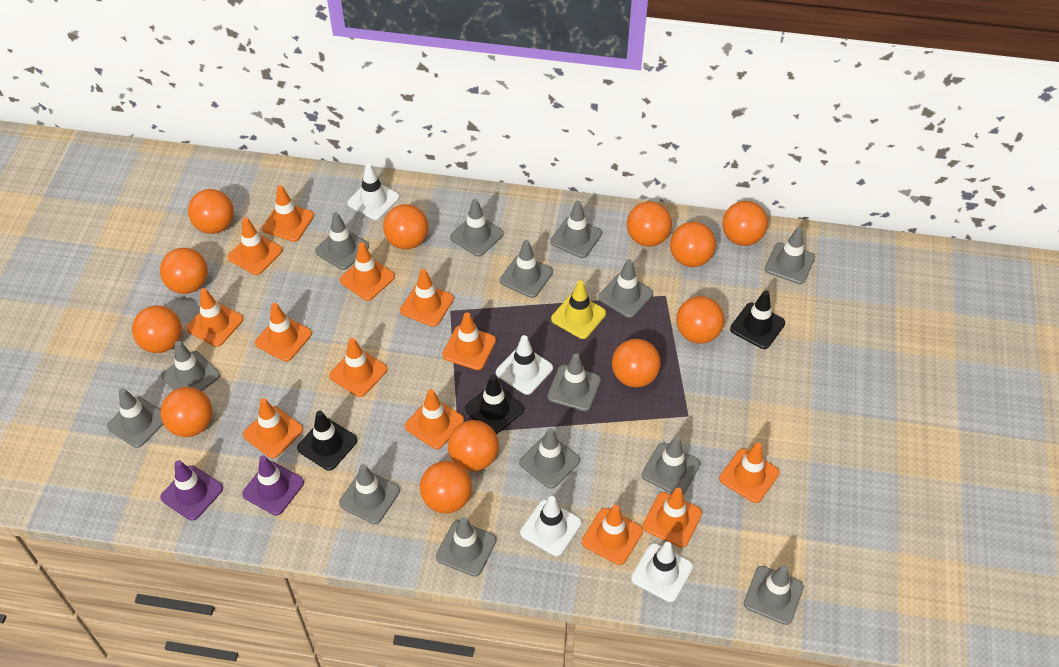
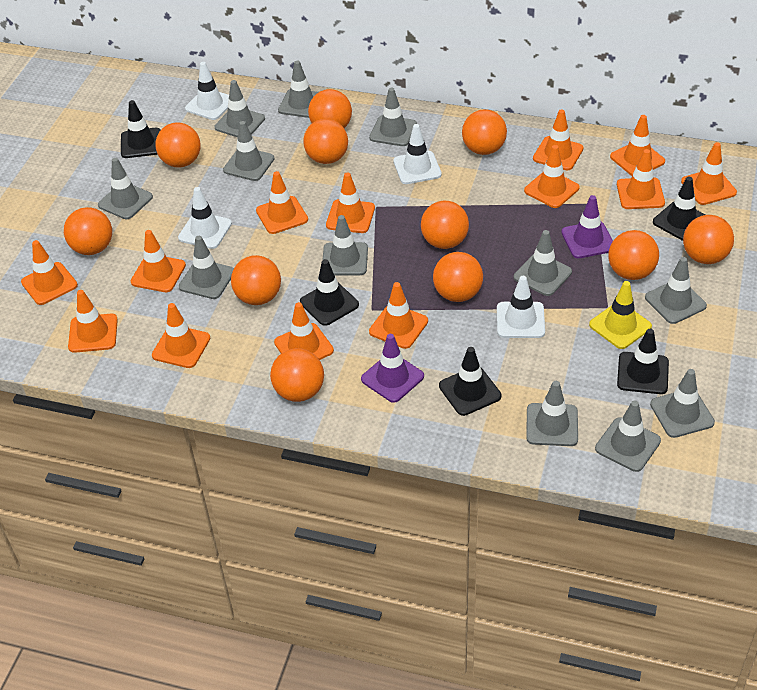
black traffic cone: [297,411,357,471] [465,375,524,434] [730,290,785,349] = 3 -> [121,100,161,158] [300,259,359,326] [439,347,502,416] [617,329,669,394] [653,177,706,241] = 5
grey traffic cone: [107,388,163,448] [161,341,220,391] [315,212,369,270] [339,464,400,524] [436,517,496,577] [450,199,503,257] [500,240,553,298] [519,428,580,489] [547,353,601,411] [550,201,602,258] [598,259,653,318] [642,436,700,495] [744,565,804,625] [765,227,815,284] = 14 -> [98,158,153,219] [179,236,234,299] [215,80,265,137] [223,121,275,181] [278,61,318,118] [322,215,368,275] [369,88,417,146] [514,230,572,296] [526,381,578,446] [595,400,661,472] [645,257,707,324] [650,369,715,438] = 12
orange ball: [132,306,182,353] [160,248,208,294] [161,387,212,437] [188,189,234,234] [383,204,428,249] [420,461,472,514] [448,420,499,471] [612,339,661,388] [627,202,672,246] [670,222,716,267] [676,296,724,344] [722,201,768,246] = 12 -> [64,207,112,255] [155,122,201,168] [231,255,281,305] [270,348,324,402] [303,119,348,164] [308,89,352,128] [421,201,469,249] [433,252,483,302] [462,109,507,155] [608,230,659,280] [683,215,734,264] = 11

